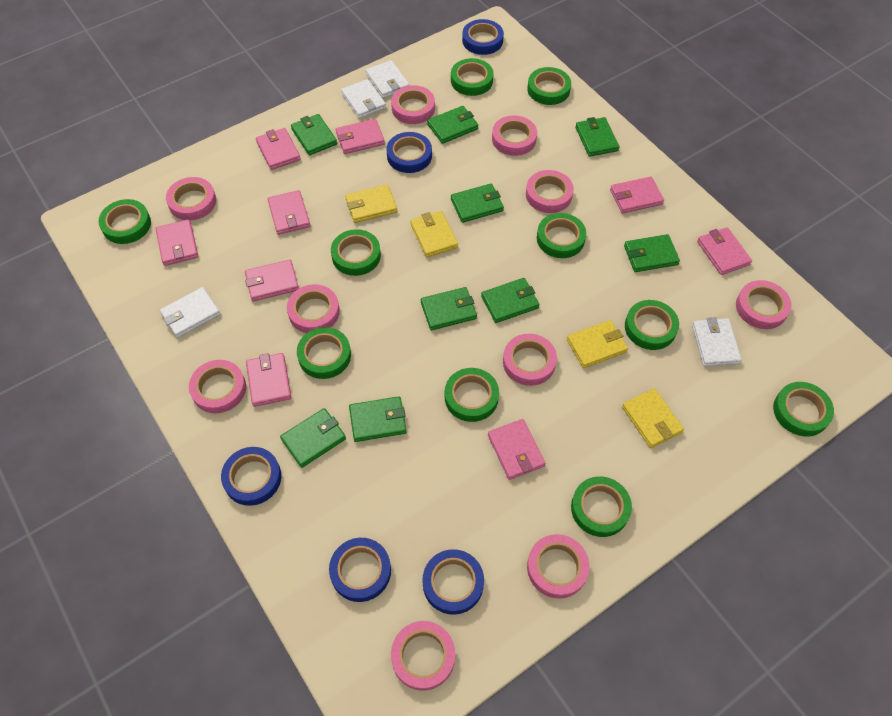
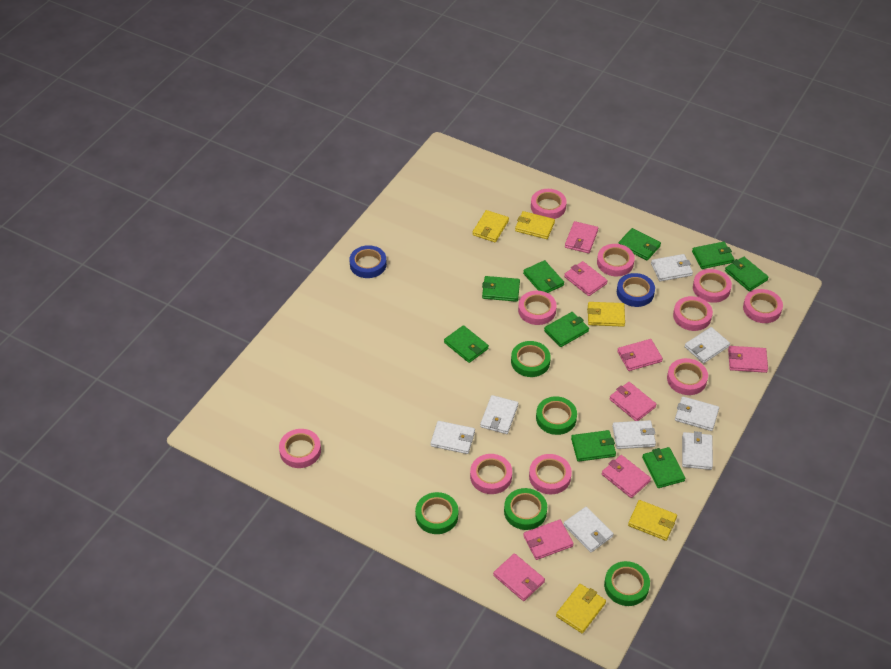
blue tape: [221,447,281,506] [329,538,391,602] [386,132,432,173] [423,549,484,615] [462,19,504,55] = 5 -> [349,245,387,278] [617,273,655,307] = 2
green tape: [98,199,151,244] [297,327,351,379] [331,229,381,276] [445,368,499,422] [451,58,493,96] [527,67,571,105] [537,213,586,258] [571,476,632,537] [625,300,679,350] [773,382,834,436] = 10 -> [415,492,458,534] [504,488,547,530] [511,341,551,377] [536,396,577,435] [604,561,650,606] = 5
pink wallet: [156,219,198,266] [245,259,299,301] [246,353,291,407] [256,128,301,170] [267,190,310,235] [336,119,385,154] [488,419,546,480] [610,177,664,213] [697,227,752,275] = 9 -> [493,553,545,601] [523,519,574,560] [564,261,608,296] [565,221,598,253] [602,455,651,498] [609,382,657,421] [617,339,663,371] [728,346,768,373] = 8
white wallet: [160,287,221,338] [341,79,386,119] [365,60,410,98] [692,317,742,366] = 4 -> [431,421,475,454] [480,395,518,434] [564,507,614,553] [612,420,656,449] [651,254,693,281] [675,396,719,431] [682,431,713,470] [685,327,730,363] = 8
yellow wallet: [345,185,397,223] [410,211,458,257] [567,320,628,368] [622,388,684,448] = 4 -> [473,210,509,242] [515,211,555,239] [556,584,606,633] [587,302,625,327] [628,500,677,541] = 5

